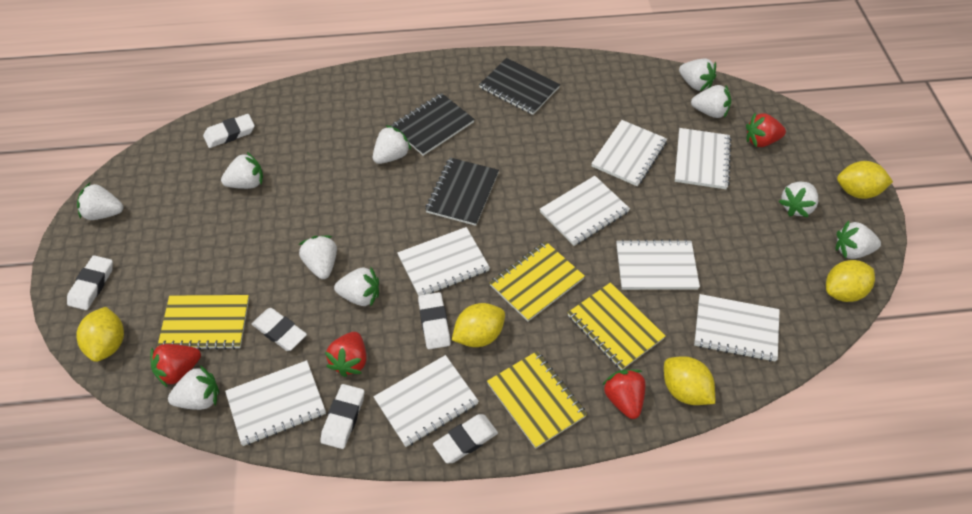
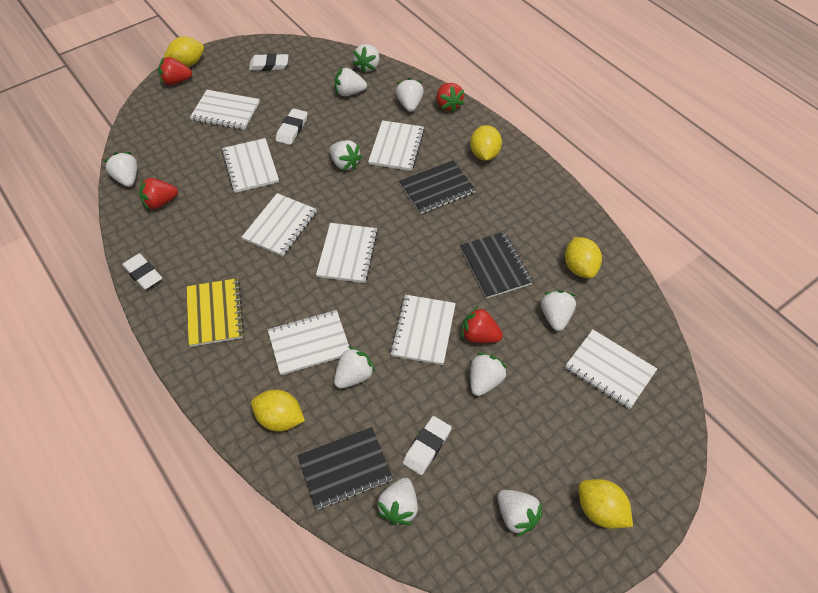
white eraser: [67,255,113,310] [203,114,255,148] [252,308,307,351] [320,384,364,449] [418,292,451,349] [433,414,498,463] = 6 -> [122,253,162,290] [249,53,288,71] [276,108,308,145] [403,416,452,475] = 4
yellow notebook: [157,295,249,350] [487,351,587,449] [489,241,585,321] [567,282,666,370] = 4 -> [187,278,244,347] = 1

